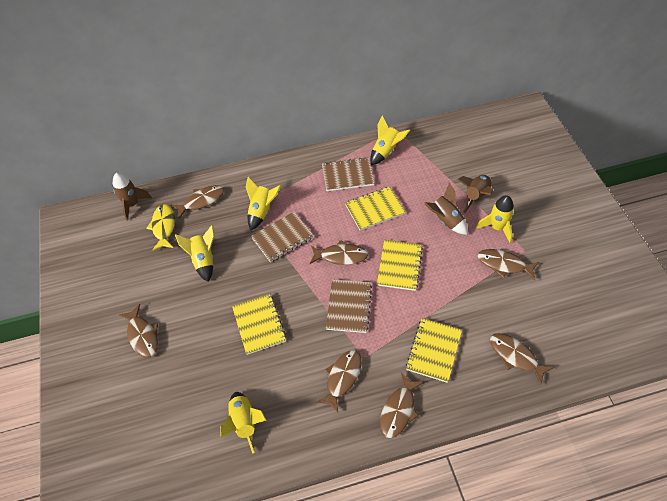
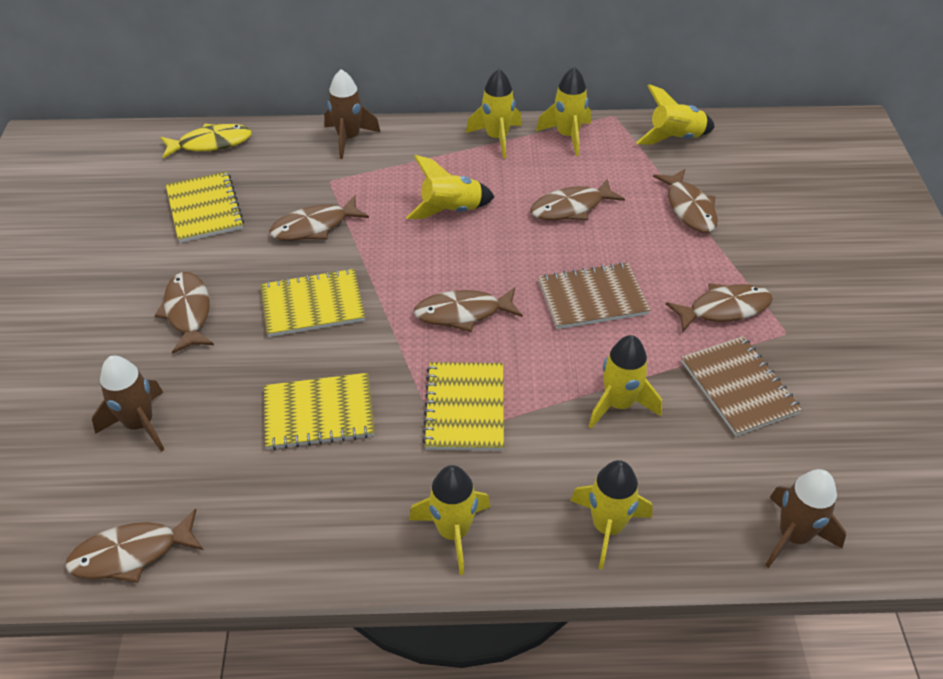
brown notebook: [251,212,314,262] [322,157,374,191] [326,280,372,333] = 3 -> [538,262,650,329] [681,336,802,436] = 2
yellow rocket: [175,225,215,282] [220,392,266,454] [246,177,281,230] [370,115,410,165] [476,195,514,243] = 5 -> [406,155,495,219] [409,465,490,575] [466,69,522,159] [536,67,591,156] [570,460,653,569] [589,335,662,428] [636,84,715,145] = 7

